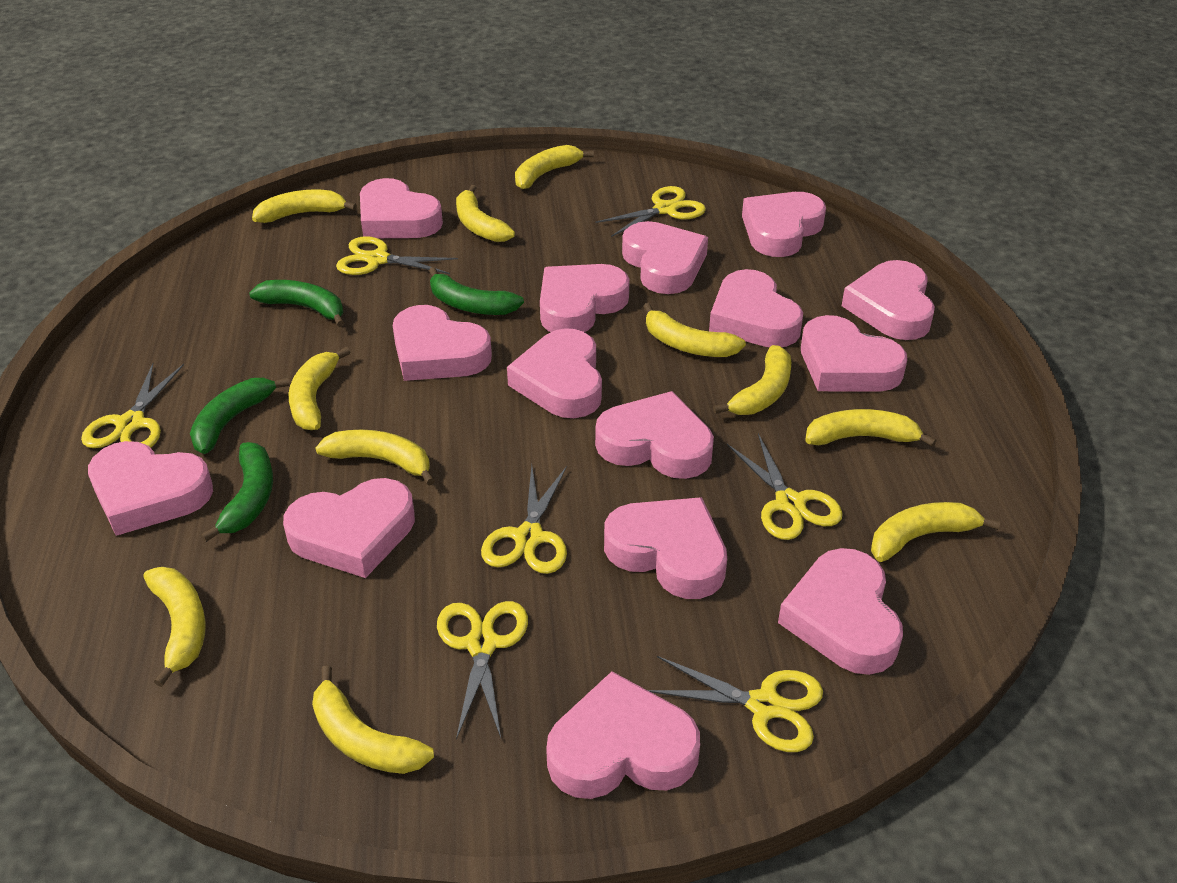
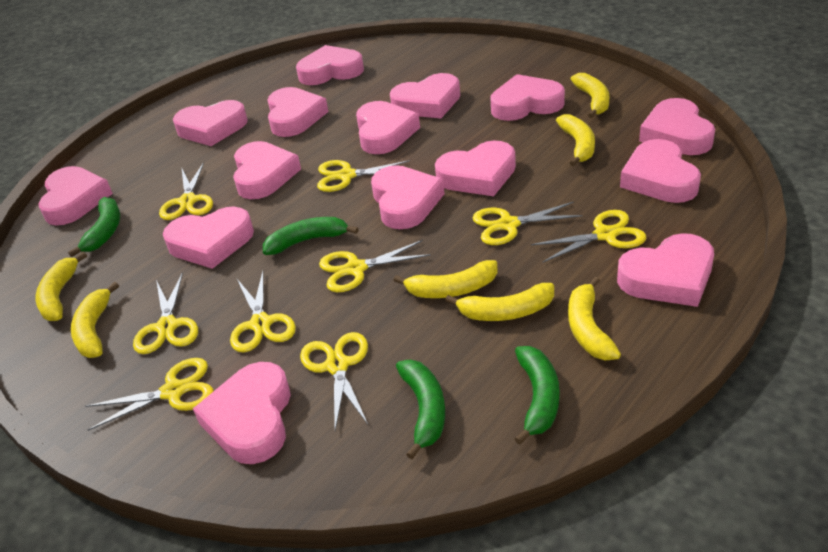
yellow banana: [143,567,206,687] [252,189,357,223] [289,347,350,430] [312,665,434,774] [316,430,435,486] [456,185,515,242] [515,145,594,189] [643,303,746,357] [713,345,791,415] [805,409,936,447] [871,502,1000,562] = 11 -> [36,252,87,321] [71,282,119,358] [393,260,497,298] [445,283,554,321] [556,114,595,166] [568,277,621,360] [571,73,609,118] = 7
yellow scissors: [81,363,184,448] [336,236,458,275] [437,601,528,739] [481,465,567,574] [595,186,706,237] [648,656,823,752] [727,434,843,540] = 7 -> [85,358,214,431] [133,272,198,354] [159,162,213,220] [230,271,296,352] [300,332,368,430] [317,160,410,192] [319,240,431,292] [472,201,583,245] [531,210,646,262] = 9

